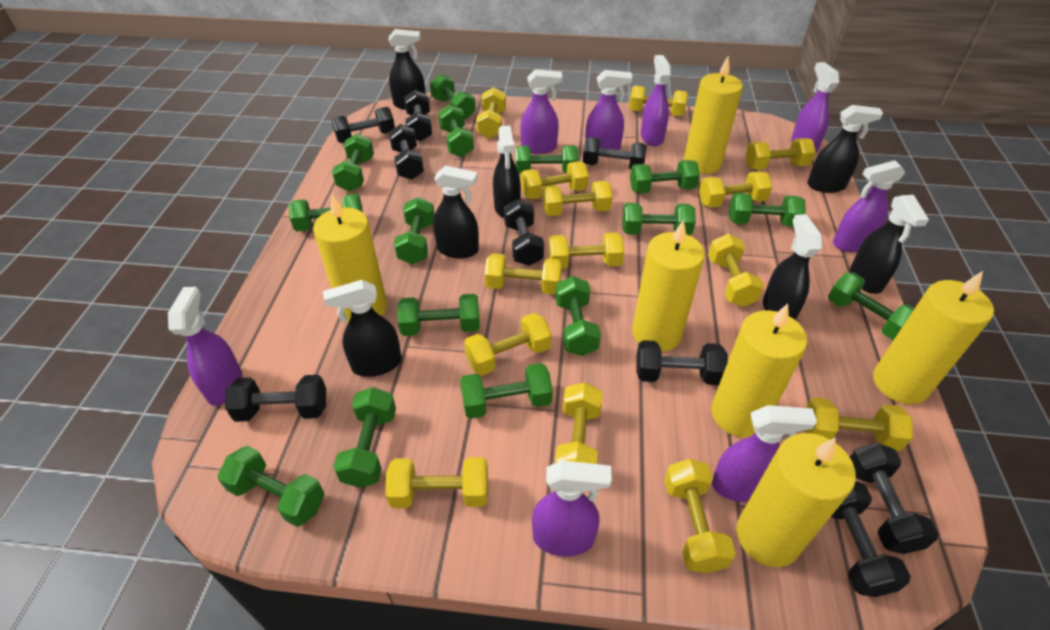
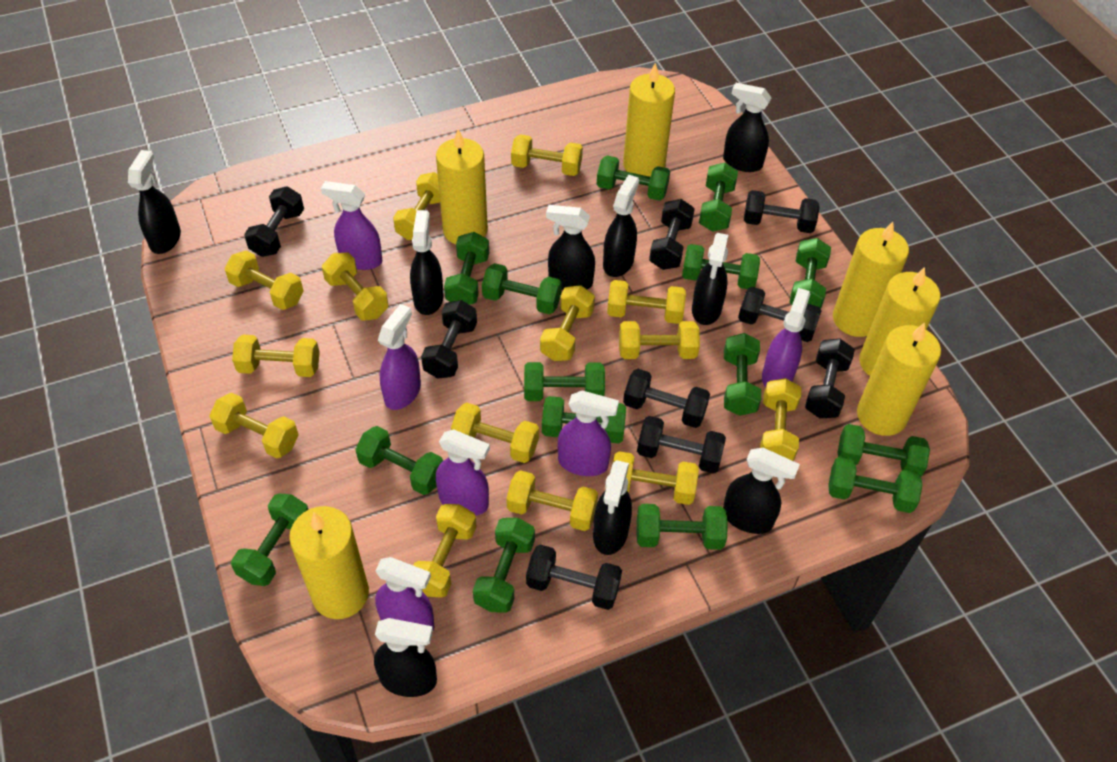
black spray bottle: [323,280,402,377] [388,29,426,110] [433,166,479,259] [493,125,521,218] [763,214,822,320] [807,105,883,193] [850,195,929,294] = 7 -> [128,150,181,254] [374,618,437,697] [410,210,443,315] [546,205,595,290] [593,460,632,555] [603,174,639,277] [692,233,729,325] [723,83,772,172] [723,448,800,534] = 9
purple spray bottle: [168,287,242,406] [520,69,562,154] [532,460,612,556] [585,70,632,150] [641,55,671,146] [712,405,817,502] [791,62,840,153] [833,160,906,252] = 8 -> [321,181,382,270] [375,557,435,631] [378,304,421,410] [436,429,490,516] [558,391,619,476] [762,288,810,388] = 6

